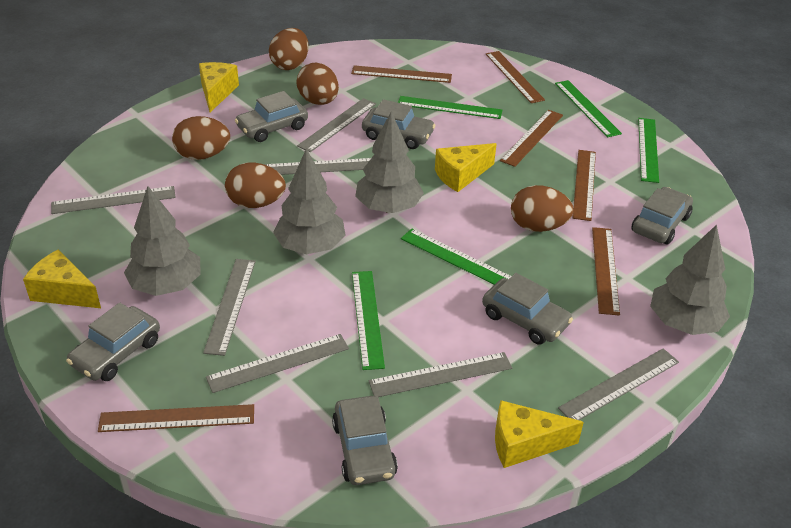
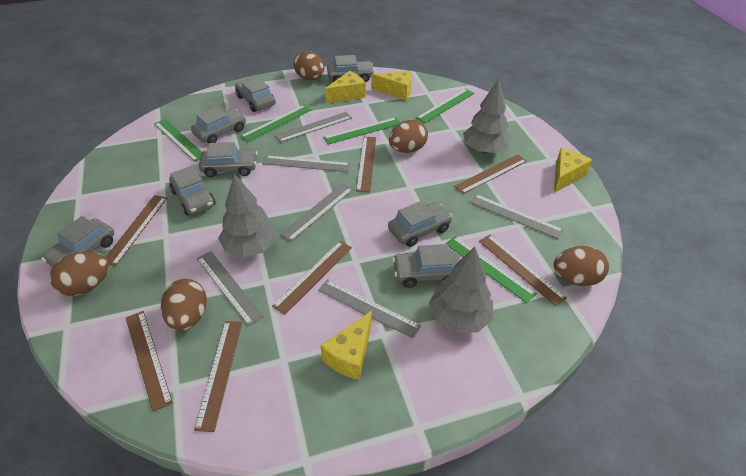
brown ruler: [98,404,254,432] [351,65,452,83] [486,51,545,103] [500,110,563,167] [573,150,596,221] [592,227,620,316] = 6 -> [106,195,167,266] [126,311,173,412] [194,321,243,432] [272,241,352,315] [356,137,376,192] [454,154,527,194] [479,235,567,306] = 7
grey car: [66,303,160,381] [235,91,308,142] [332,396,398,485] [362,99,436,149] [482,273,573,345] [631,187,693,245] = 6 -> [42,216,114,267] [169,166,215,215] [191,107,246,143] [199,142,258,177] [235,77,276,112] [327,55,374,82] [388,201,452,247] [392,244,460,288] = 8
grey ruler: [51,186,176,214] [203,259,256,356] [206,334,349,393] [264,158,371,175] [297,98,376,152] [369,352,512,397] [558,348,679,420] = 7 -> [197,251,264,326] [263,155,350,172] [275,112,352,142] [280,183,353,242] [318,279,421,339] [469,194,564,239] = 6
grey tree: [124,186,201,296] [273,149,346,254] [355,112,424,213] [650,225,730,335] = 4 -> [218,174,277,257] [429,246,493,333] [463,79,511,153] = 3

